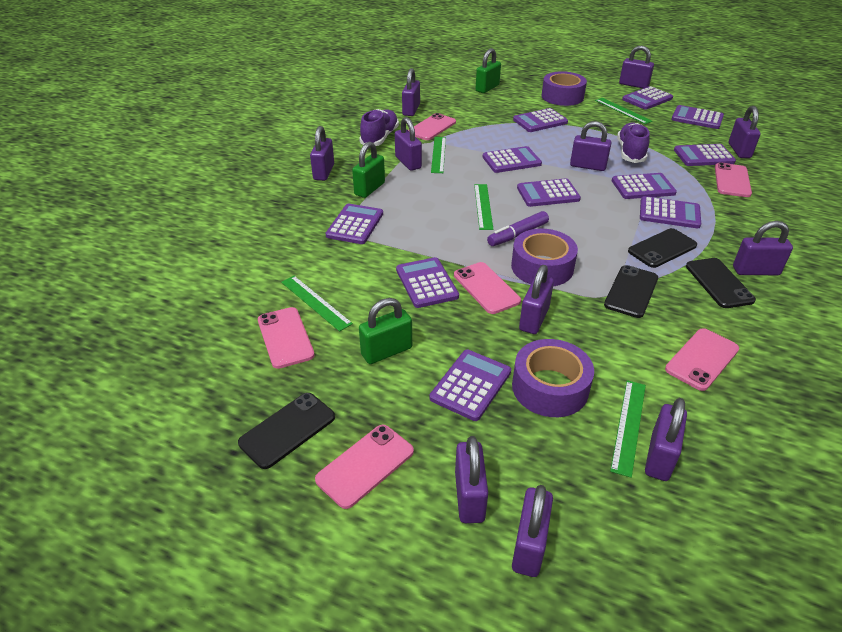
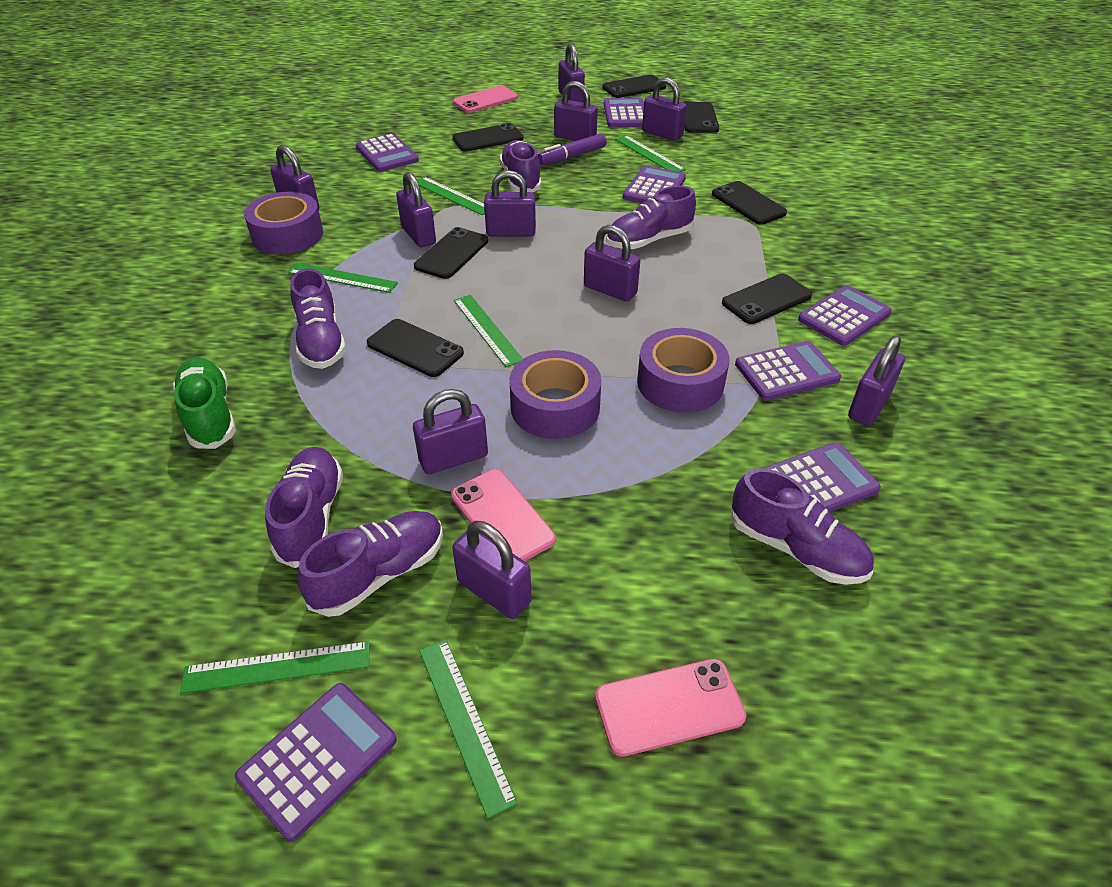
black phone: [238,393,335,469] [604,265,658,318] [628,228,697,268] [686,258,756,308] = 4 -> [367,319,464,377] [414,227,488,279] [452,123,523,152] [603,75,666,98] [683,102,719,133] [712,181,787,225] [722,274,812,324] = 7
green padlock: [352,142,385,198] [359,298,412,364] [476,48,501,93] = 3 -> none = 0
green ruler: [281,276,353,332] [431,137,446,173] [474,184,494,230] [595,98,653,124] [610,380,646,478] = 5 -> [180,641,369,694] [288,263,398,293] [417,177,485,215] [419,639,518,819] [454,295,523,367] [615,135,686,172] = 6
green shoe: none = 0 -> [173,357,236,449] = 1
pink phone: [258,307,315,369] [315,425,414,509] [408,113,456,140] [454,262,521,314] [665,328,739,391] [715,162,752,197] = 6 -> [451,469,556,561] [453,85,518,113] [595,659,746,757] = 3
purple calculator: [325,203,383,244] [396,257,459,308] [430,350,511,421] [483,146,542,173] [513,108,568,132] [517,178,581,207] [612,173,677,199] [622,86,673,110] [640,196,701,228] [671,105,724,129] [674,144,736,166] = 11 -> [235,683,397,841] [356,133,419,172] [604,98,644,127] [623,165,686,203] [735,341,841,401] [764,442,881,512] [798,285,892,346] = 7
purple padlock: [310,126,334,181] [395,117,422,171] [402,68,420,116] [455,436,488,523] [512,485,553,577] [519,265,554,334] [570,121,612,171] [619,46,654,88] [645,398,687,481] [729,106,761,158] [733,221,793,275] = 11 -> [270,145,319,210] [396,172,436,247] [413,389,488,474] [452,521,531,619] [484,170,536,236] [554,81,598,141] [559,44,585,103] [584,225,640,302] [642,77,687,141] [848,336,905,426] = 10
purple shoe: [359,109,399,146] [617,123,650,163] = 2 -> [265,447,343,568] [290,268,346,369] [297,511,443,617] [499,140,542,192] [606,186,696,249] [732,468,874,585] = 6

